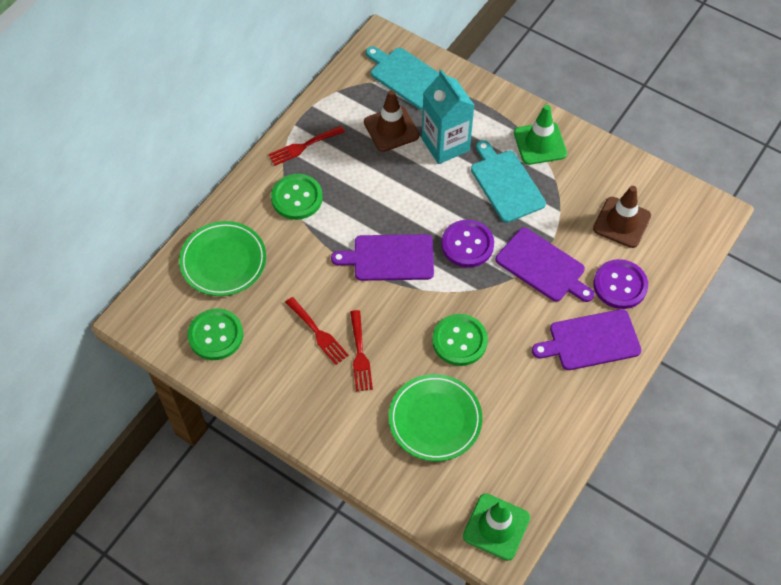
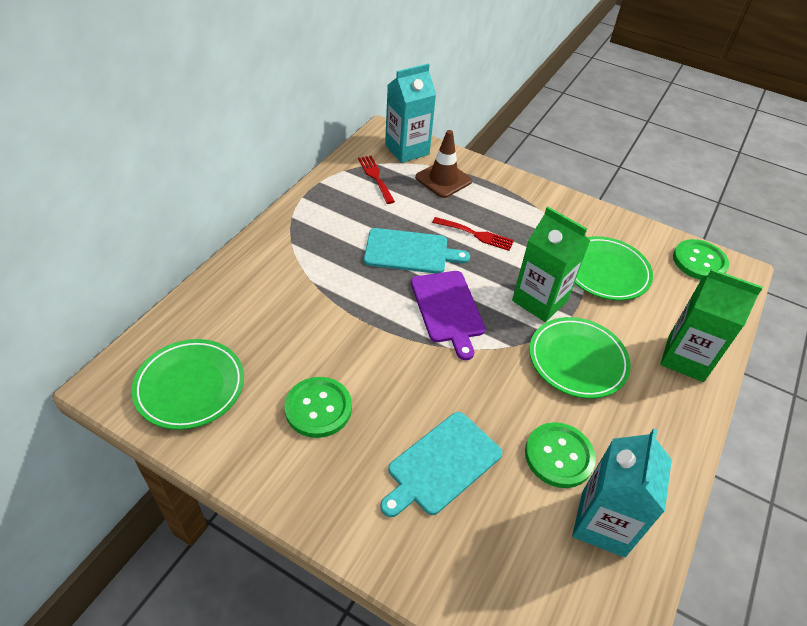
brown traffic cone: [364,90,419,152] [593,186,651,248] = 2 -> [415,130,472,198] = 1
green carton: none = 0 -> [512,207,590,322] [660,269,763,382] = 2
green plate: [179,221,266,296] [389,374,482,461] = 2 -> [132,339,244,430] [530,317,631,399] [575,236,653,301] = 3
green traffic cone: [463,493,530,561] [514,105,567,165] = 2 -> none = 0
purple button: [441,220,494,268] [594,259,648,309] = 2 -> none = 0
purple cutting board: [331,234,434,281] [496,228,594,302] [532,309,642,370] = 3 -> [411,271,485,360] = 1
red fork: [268,126,345,166] [285,297,349,365] [350,310,373,391] = 3 -> [358,156,395,204] [432,217,514,251] = 2
turquoise carton: [422,69,475,164] = 1 -> [385,64,436,163] [572,428,672,557] = 2

